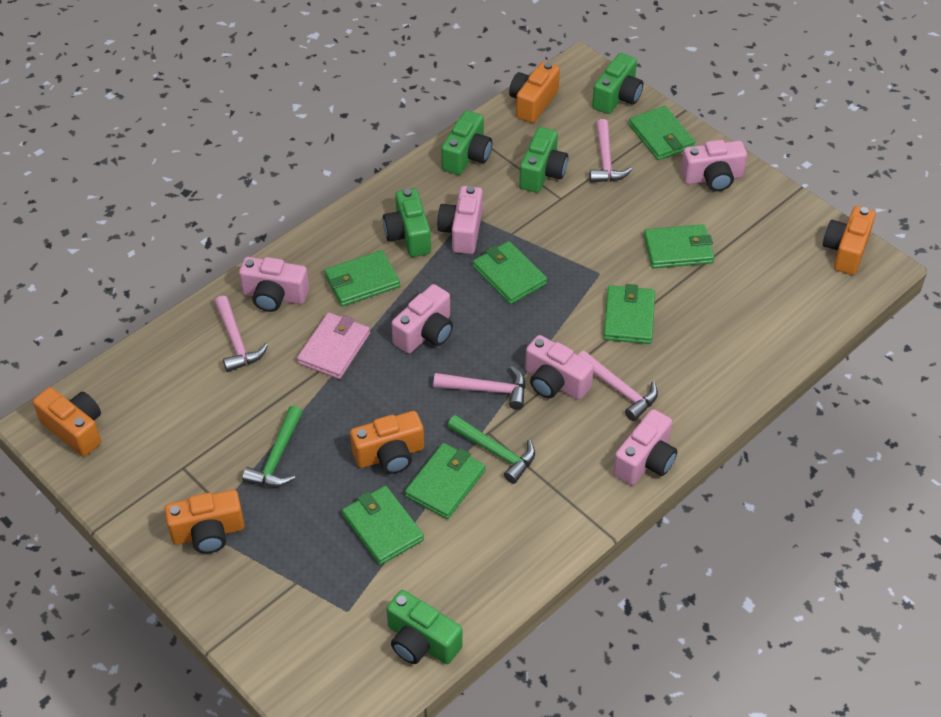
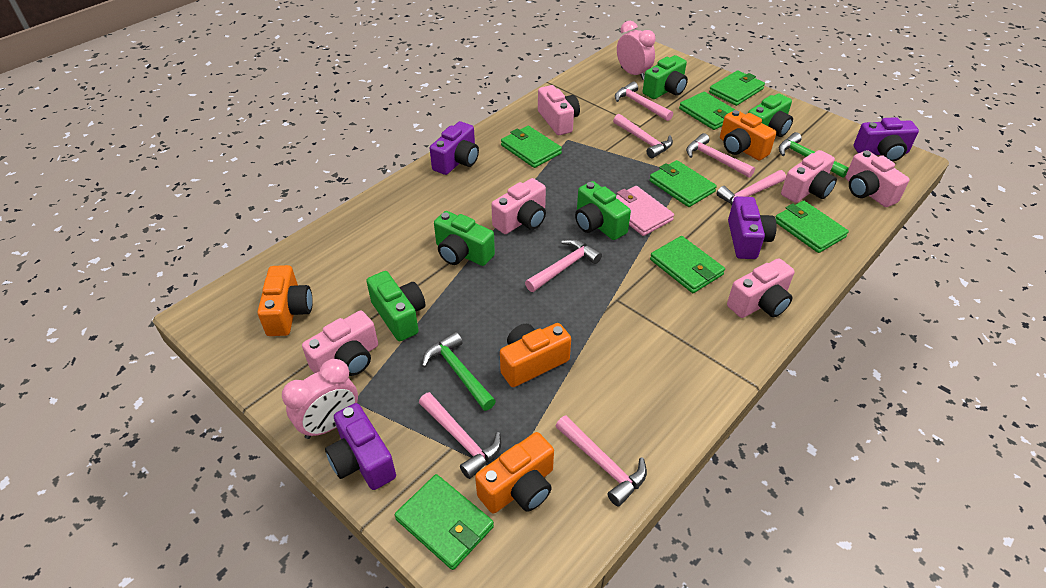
orange camera: [33,387,101,457] [164,490,245,554] [350,411,424,474] [509,61,560,123] [823,206,876,275] = 5 -> [258,265,313,336] [475,432,554,514] [500,323,571,387] [720,110,776,160] = 4
pink clock: none = 0 -> [282,359,358,439] [617,21,656,80] = 2
pink hammer: [214,296,268,372] [433,366,526,410] [578,350,658,421] [590,119,632,183] = 4 -> [419,392,501,479] [525,239,602,292] [556,415,647,507] [613,114,673,158] [615,82,673,121] [686,133,755,178] [717,170,786,206] = 7
purple camera: none = 0 -> [325,403,396,490] [430,121,479,175] [728,196,777,259] [854,117,919,162] = 4

